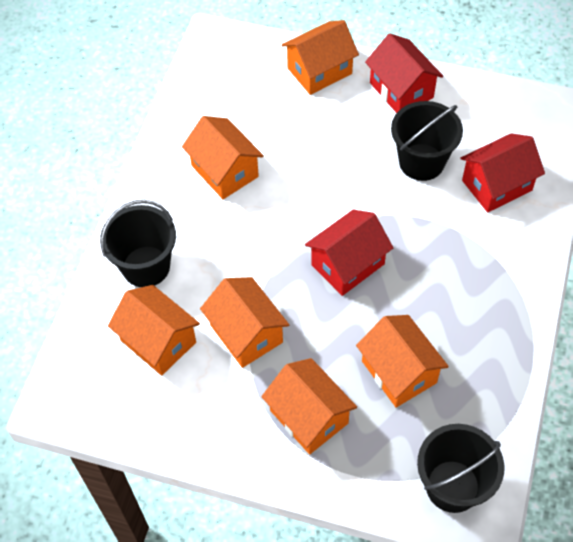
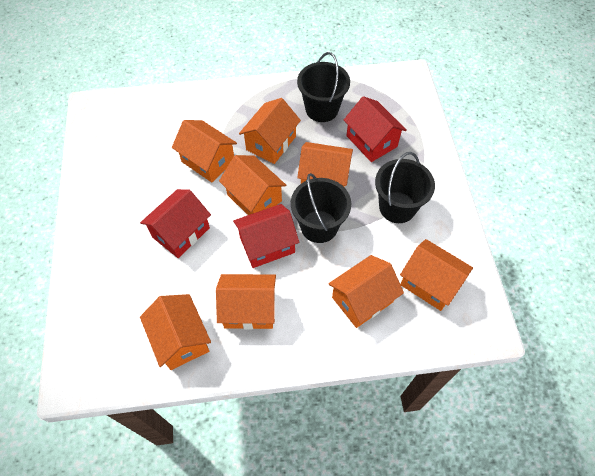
orange house: [108,285,200,376] [182,116,264,199] [200,277,289,368] [261,358,357,454] [282,20,359,95] [356,315,449,408] = 6 -> [140,294,211,370] [172,120,237,183] [216,274,276,330] [219,155,286,215] [239,98,301,164] [297,142,353,187] [328,255,404,328] [400,239,473,311] = 8

